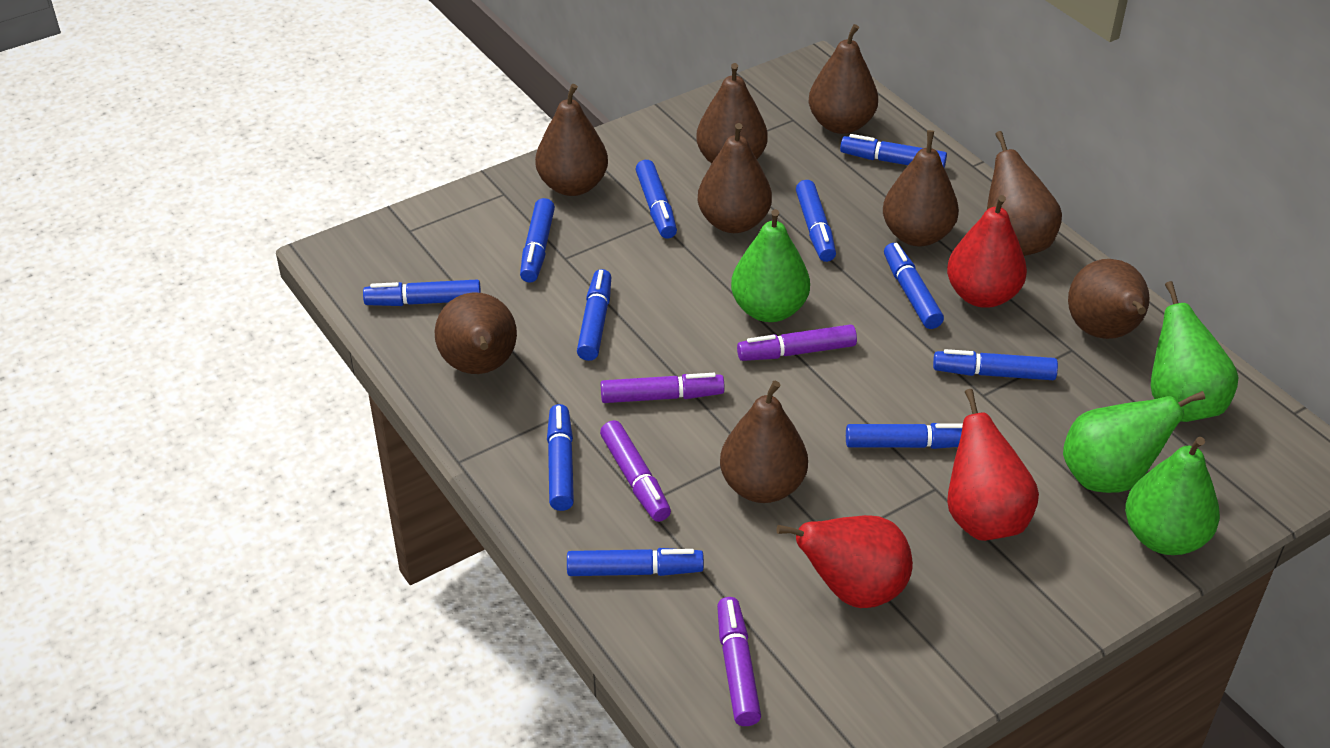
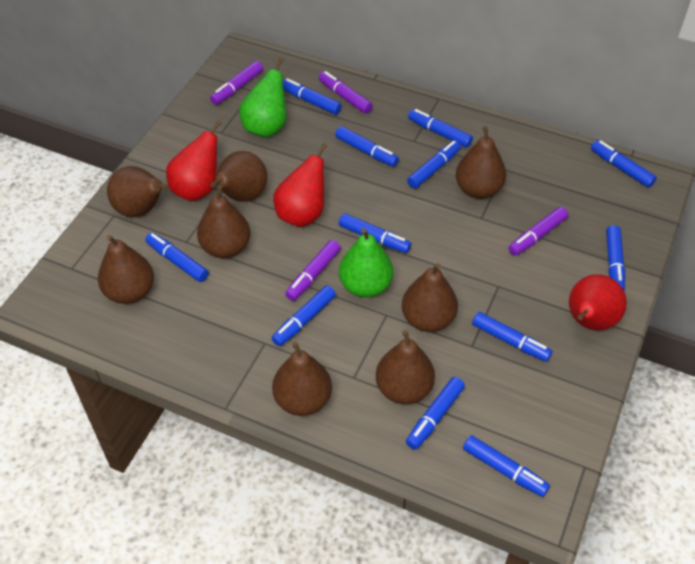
blue marker: [363,280,481,306] [520,198,555,283] [547,404,574,511] [567,548,704,576] [577,269,611,361] [636,160,677,239] [796,180,836,262] [840,134,947,168] [846,423,963,449] [884,243,944,329] [933,349,1058,380] = 11 -> [145,232,209,282] [272,285,336,346] [283,78,342,115] [335,126,399,167] [339,213,411,253] [406,377,465,450] [407,140,461,189] [408,109,473,148] [463,435,550,497] [472,312,552,362] [591,140,657,188] [606,225,625,291] = 12
brown pear: [435,292,517,374] [535,84,608,196] [696,63,768,164] [698,123,772,233] [720,380,808,503] [809,24,878,134] [883,130,959,246] [987,131,1062,256] [1068,259,1150,339] = 9 -> [98,235,154,304] [107,166,169,218] [197,185,250,258] [210,151,267,202] [272,342,332,416] [376,330,435,404] [402,263,458,332] [456,126,506,199] = 8
green pear: [731,209,810,322] [1063,391,1205,493] [1125,437,1220,555] [1151,281,1239,422] = 4 -> [239,58,286,137] [339,228,393,298] = 2

